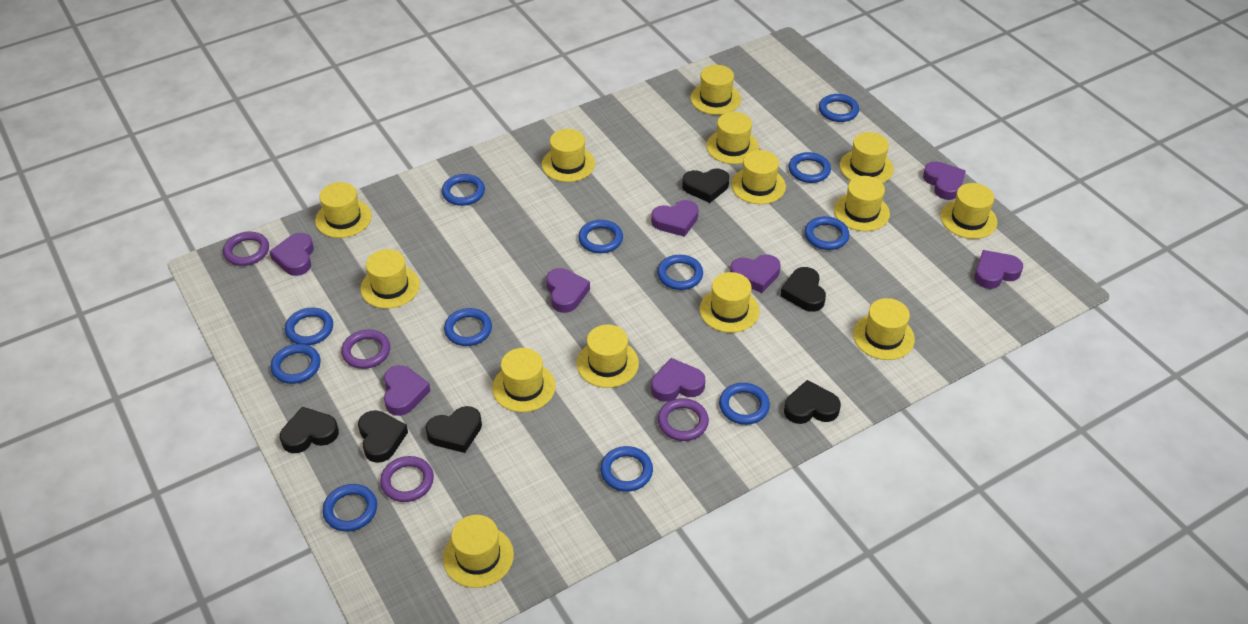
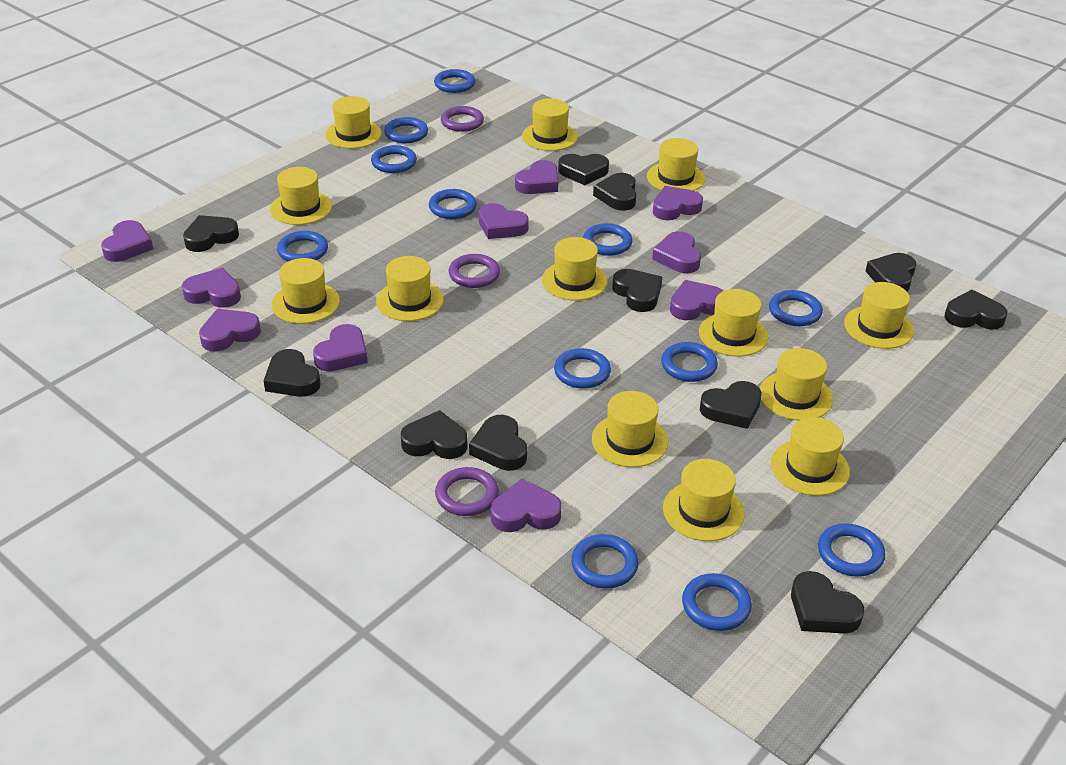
black heart: [280,407,339,453] [358,410,408,463] [425,406,482,453] [682,168,729,203] [780,267,826,312] [784,380,841,424] = 6 -> [183,215,239,252] [264,349,321,397] [401,410,468,459] [469,415,527,471] [558,154,609,185] [593,173,636,211] [612,269,662,312] [700,381,762,429] [791,571,864,634] [865,253,916,292] [945,290,1008,330] = 11
purple heart: [269,233,314,276] [384,365,431,416] [546,268,590,313] [651,200,699,237] [651,358,705,402] [730,254,781,293] [923,161,966,200] [974,250,1023,289] = 8 -> [101,220,153,262] [182,268,241,308] [199,309,261,352] [313,324,368,371] [479,203,529,239] [491,478,562,532] [515,160,558,194] [652,231,701,273] [653,186,703,220] [670,280,723,320] = 10
purple ring: [223,232,269,266] [341,330,390,369] [380,456,434,502] [658,398,709,441] = 4 -> [435,467,499,516] [441,106,484,132] [449,254,500,288] = 3
yellow hat: [315,182,372,238] [360,249,420,309] [443,515,514,588] [492,348,556,412] [542,129,595,182] [577,325,639,388] [690,65,741,115] [700,272,760,333] [706,112,759,164] [731,150,786,204] [834,176,890,231] [840,132,894,183] [853,298,915,360] [941,183,998,239] = 14 -> [270,167,332,225] [271,258,340,324] [325,96,382,149] [376,256,444,321] [522,98,578,151] [542,237,607,301] [592,391,668,467] [647,138,705,191] [663,459,745,541] [699,289,768,357] [760,348,833,420] [771,417,850,496] [844,282,914,349] = 13

